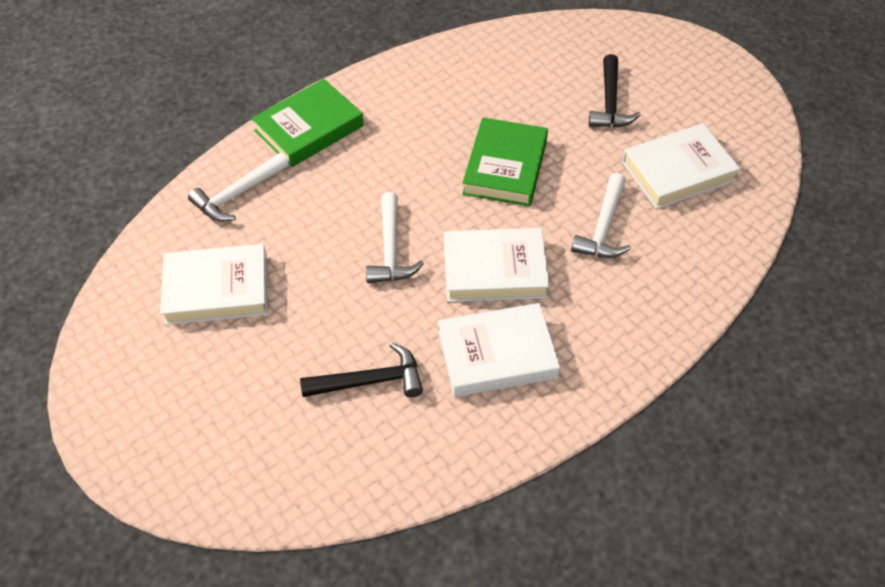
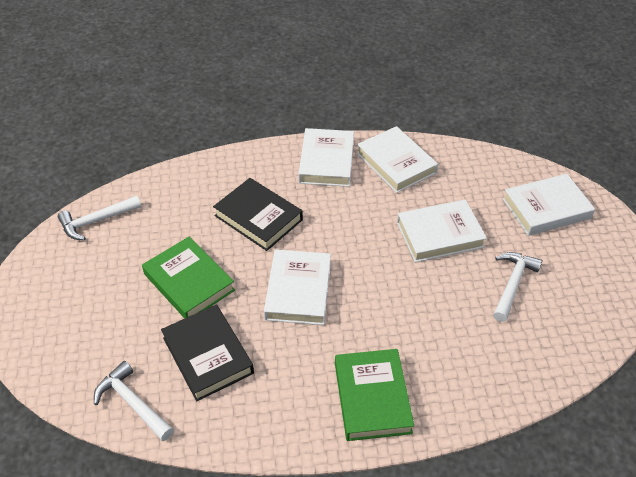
black book: none = 0 -> [161,304,254,401] [213,178,303,251] = 2
black hammer: [300,343,423,397] [589,54,641,127] = 2 -> none = 0
white book: [160,244,268,325] [438,303,560,397] [444,228,550,302] [622,124,740,209] = 4 -> [264,249,331,325] [298,128,354,187] [357,126,438,193] [397,200,487,262] [503,174,595,236] = 5

